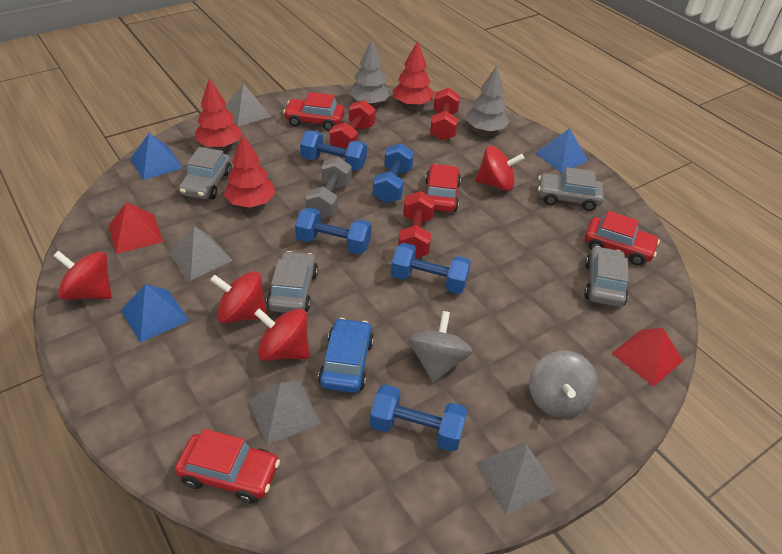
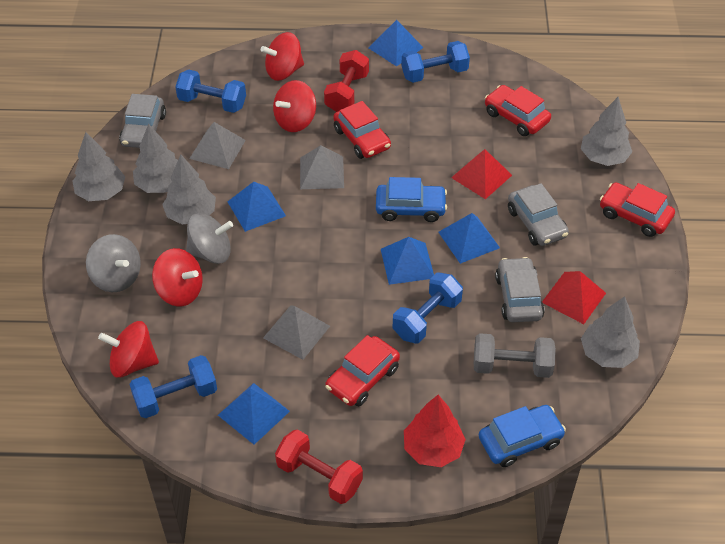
blue car: [318,318,374,393] = 1 -> [376,177,447,222] [479,405,566,467] = 2
blue dumbbell: [295,207,372,255] [300,130,367,171] [370,384,467,452] [373,143,414,203] [391,243,471,294] = 5 -> [129,355,217,418] [175,69,246,113] [393,273,463,343] [401,41,470,83] = 4
blue pyramid: [121,284,189,343] [130,133,183,180] [535,128,588,173] = 3 -> [218,383,290,445] [227,182,286,232] [368,20,424,66] [381,237,434,285] [438,213,500,264] = 5
grey car: [179,147,232,199] [266,251,318,313] [538,167,604,211] [584,246,629,307] = 4 -> [119,94,166,148] [495,257,545,322] [508,183,569,246] = 3
grey pyramid: [169,226,233,280] [225,83,271,127] [248,381,321,445] [476,442,557,514] = 4 -> [189,122,246,169] [263,305,330,360] [300,145,344,189] = 3
grey tree: [349,39,391,105] [466,66,509,133] = 2 -> [72,132,125,201] [133,124,178,193] [162,155,216,225] [581,97,632,166] [581,296,640,368] = 5
red dumbbell: [330,100,376,149] [398,191,435,258] [430,88,460,141] = 3 -> [275,429,363,504] [324,50,369,112] = 2
red tree: [195,78,242,148] [224,133,276,208] [392,41,434,107] = 3 -> [404,395,466,467] = 1

